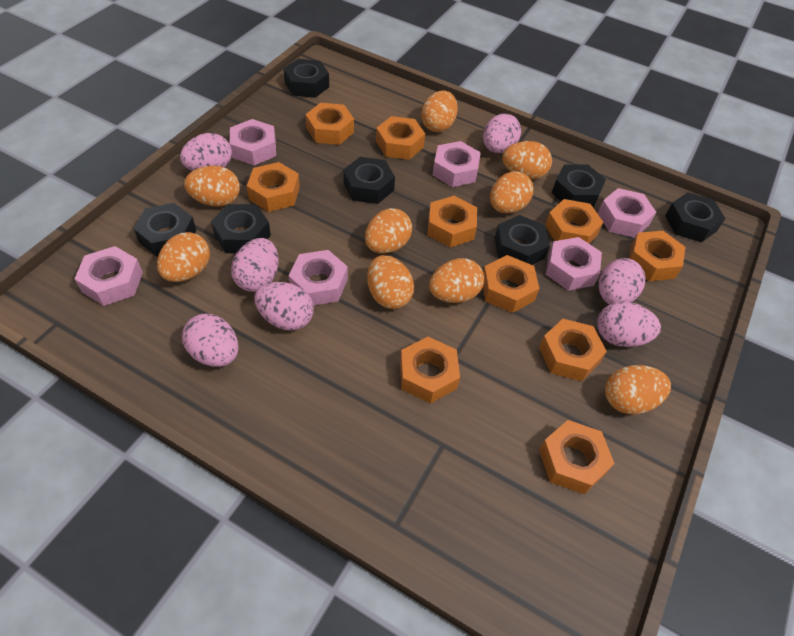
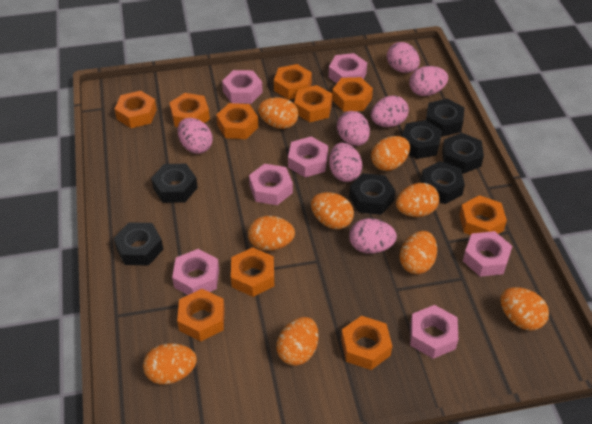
pink nut: [75,246,143,306] [230,119,276,166] [288,250,348,305] [433,141,481,187] [545,237,602,291] [598,188,656,238] = 6 -> [172,249,219,295] [222,70,262,104] [249,164,293,205] [288,137,328,177] [329,53,367,84] [410,305,458,359] [463,231,512,277] = 7

